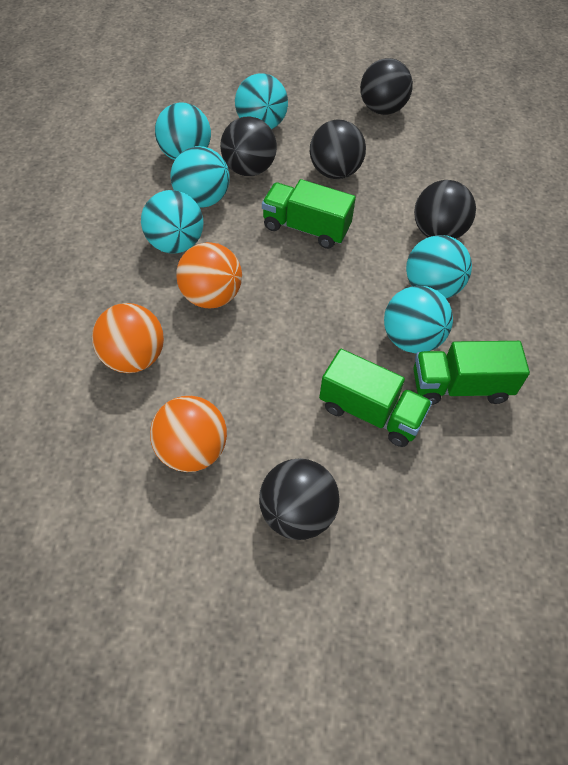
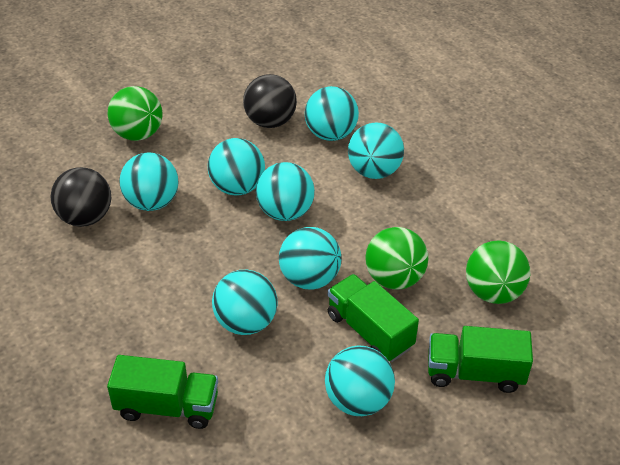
black ball: [220,117,277,176] [259,458,340,540] [310,120,366,179] [360,58,413,115] [414,180,476,239] = 5 -> [51,167,111,227] [243,74,297,128] = 2
green ball: none = 0 -> [108,86,163,141] [365,227,428,289] [466,240,530,304] = 3
orange ball: [92,303,164,373] [150,396,227,472] [176,242,242,308] = 3 -> none = 0
turquoise ball: [141,190,204,254] [155,102,211,160] [170,146,230,208] [235,73,288,129] [384,286,453,353] [406,235,472,299] = 6 -> [119,153,178,211] [208,138,265,196] [212,270,278,335] [256,162,315,221] [279,227,341,289] [305,86,359,141] [325,345,395,416] [348,122,404,179] = 8

